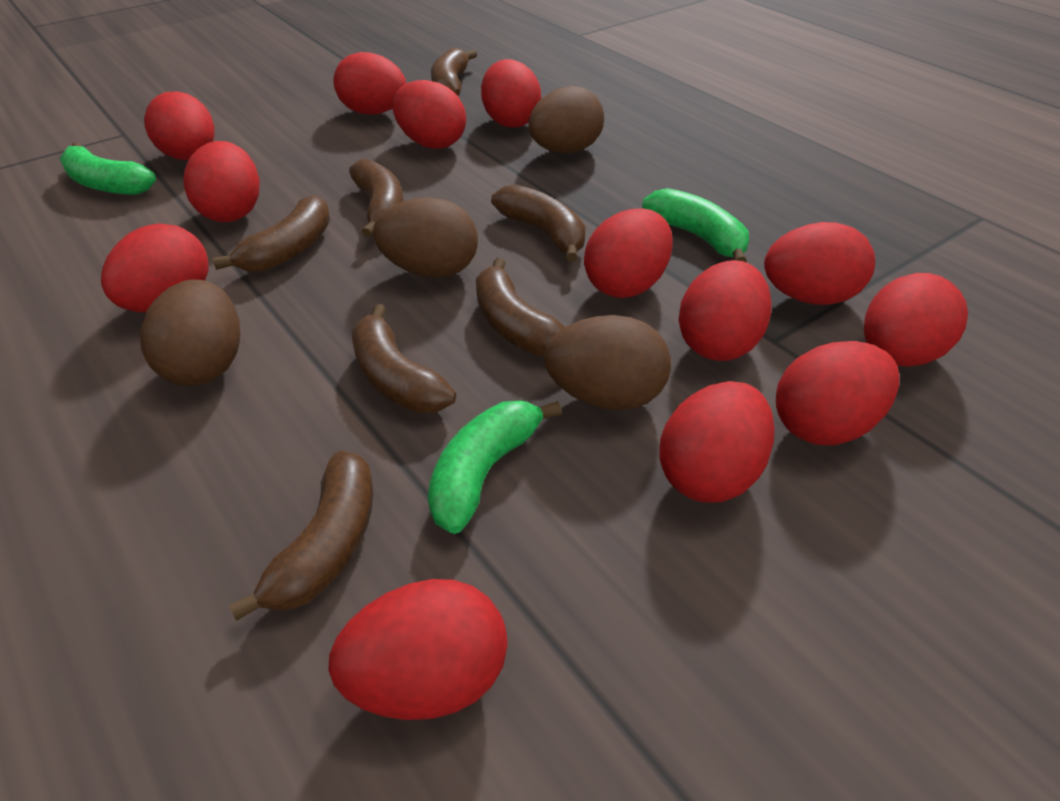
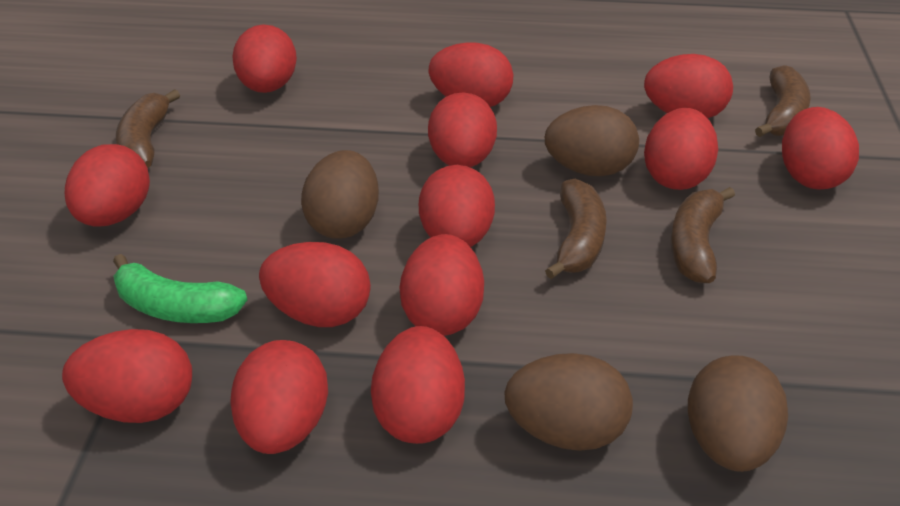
brown banana: [213,195,330,272] [229,451,373,621] [349,159,403,238] [352,304,456,413] [431,47,477,96] [476,258,565,356] [491,184,586,262] = 7 -> [116,89,180,168] [545,179,607,279] [670,187,735,283] [755,65,811,137] = 4
green banana: [59,143,156,195] [428,401,562,534] [642,188,749,262] = 3 -> [113,254,247,323] = 1

